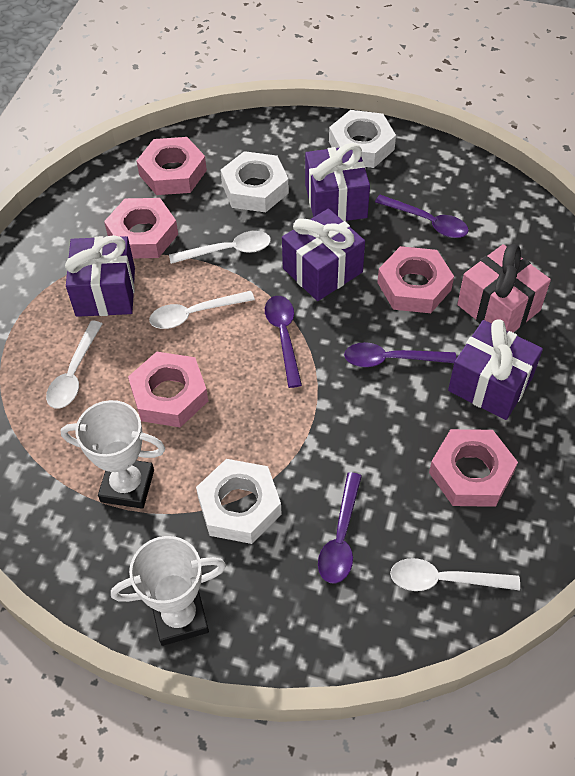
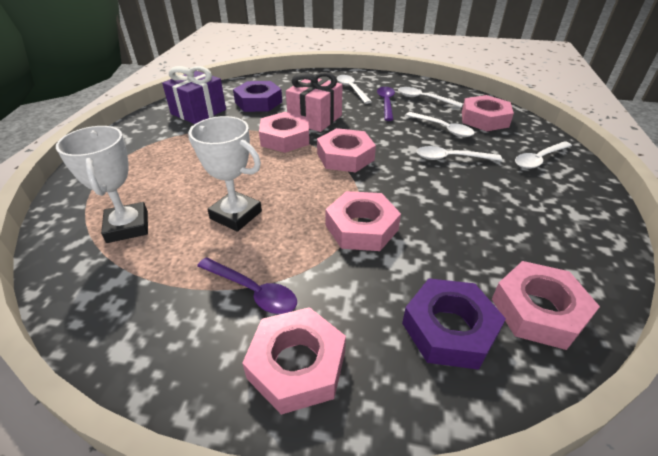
pink nut: [104,198,178,258] [128,352,208,428] [137,137,207,195] [377,246,454,313] [429,429,518,507] = 5 -> [242,307,346,415] [259,112,309,153] [317,128,376,172] [325,191,401,251] [462,95,514,131] [492,261,600,350] = 6
purple gift: [65,235,135,317] [282,209,365,301] [305,143,370,221] [448,319,543,420] = 4 -> [162,66,226,124] = 1
purple nut: none = 0 -> [233,81,282,112] [402,278,506,370] = 2
purple spoon: [265,296,302,388] [318,472,362,583] [344,342,456,367] [375,195,469,238] = 4 -> [197,257,297,314] [377,87,395,121] = 2
white nut: [196,459,282,544] [221,151,289,212] [329,110,396,168] = 3 -> none = 0
white spoon: [46,321,102,409] [149,291,255,329] [169,231,271,264] [390,558,520,591] = 4 -> [337,75,372,104] [398,87,463,108] [406,112,475,137] [416,146,502,161] [515,141,572,169] = 5

